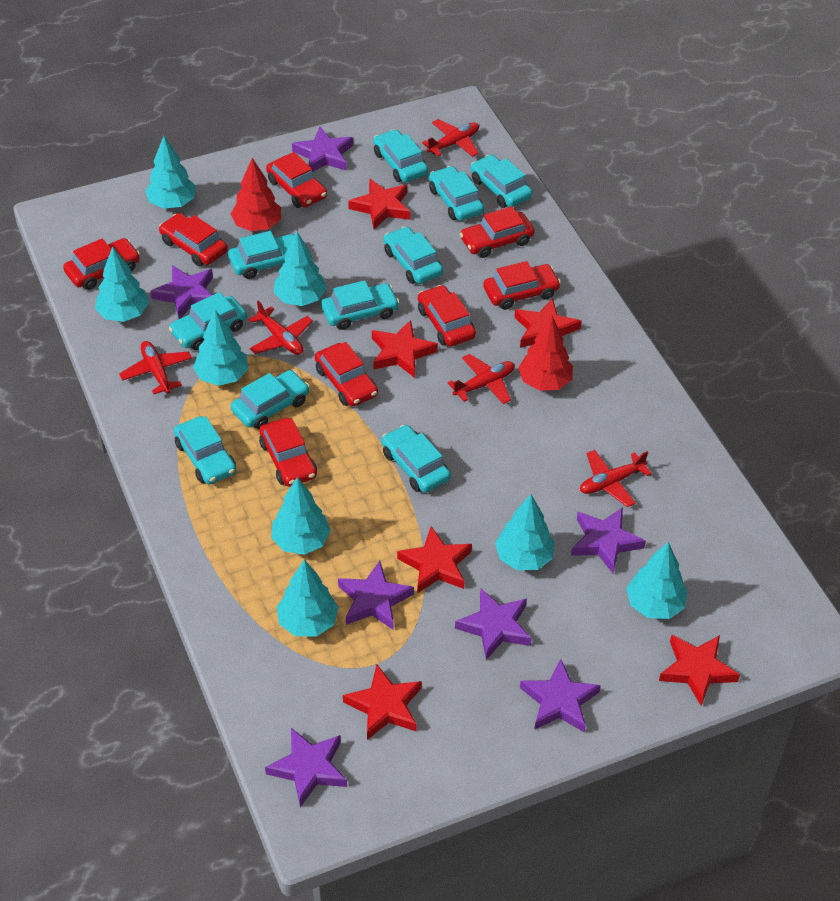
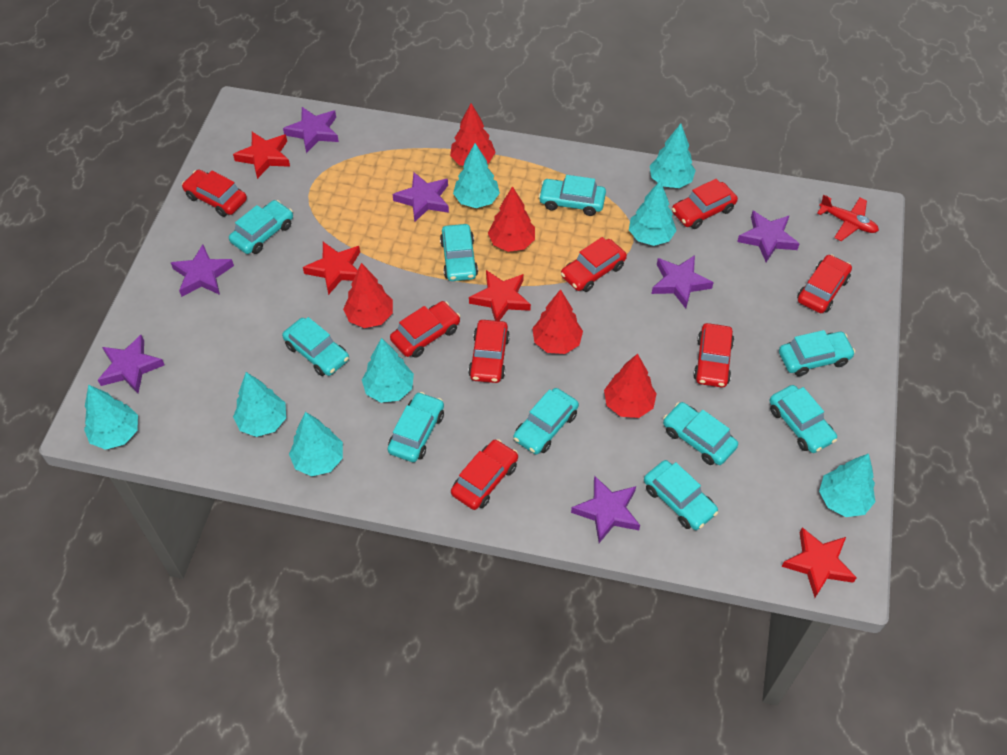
red plane: [119,341,192,394] [249,300,313,355] [422,119,479,157] [448,354,515,404] [580,450,652,507] = 5 -> [817,195,879,241] = 1
red star: [343,665,422,740] [348,178,411,229] [372,320,438,378] [397,526,472,594] [514,298,582,348] [659,635,740,706] = 6 -> [233,132,290,179] [303,242,360,295] [469,270,531,321] [781,527,857,597] = 4
red tree: [231,158,281,231] [518,316,573,391] = 2 -> [343,263,393,328] [450,103,496,166] [488,186,535,252] [532,289,583,354] [604,354,657,418] = 5

